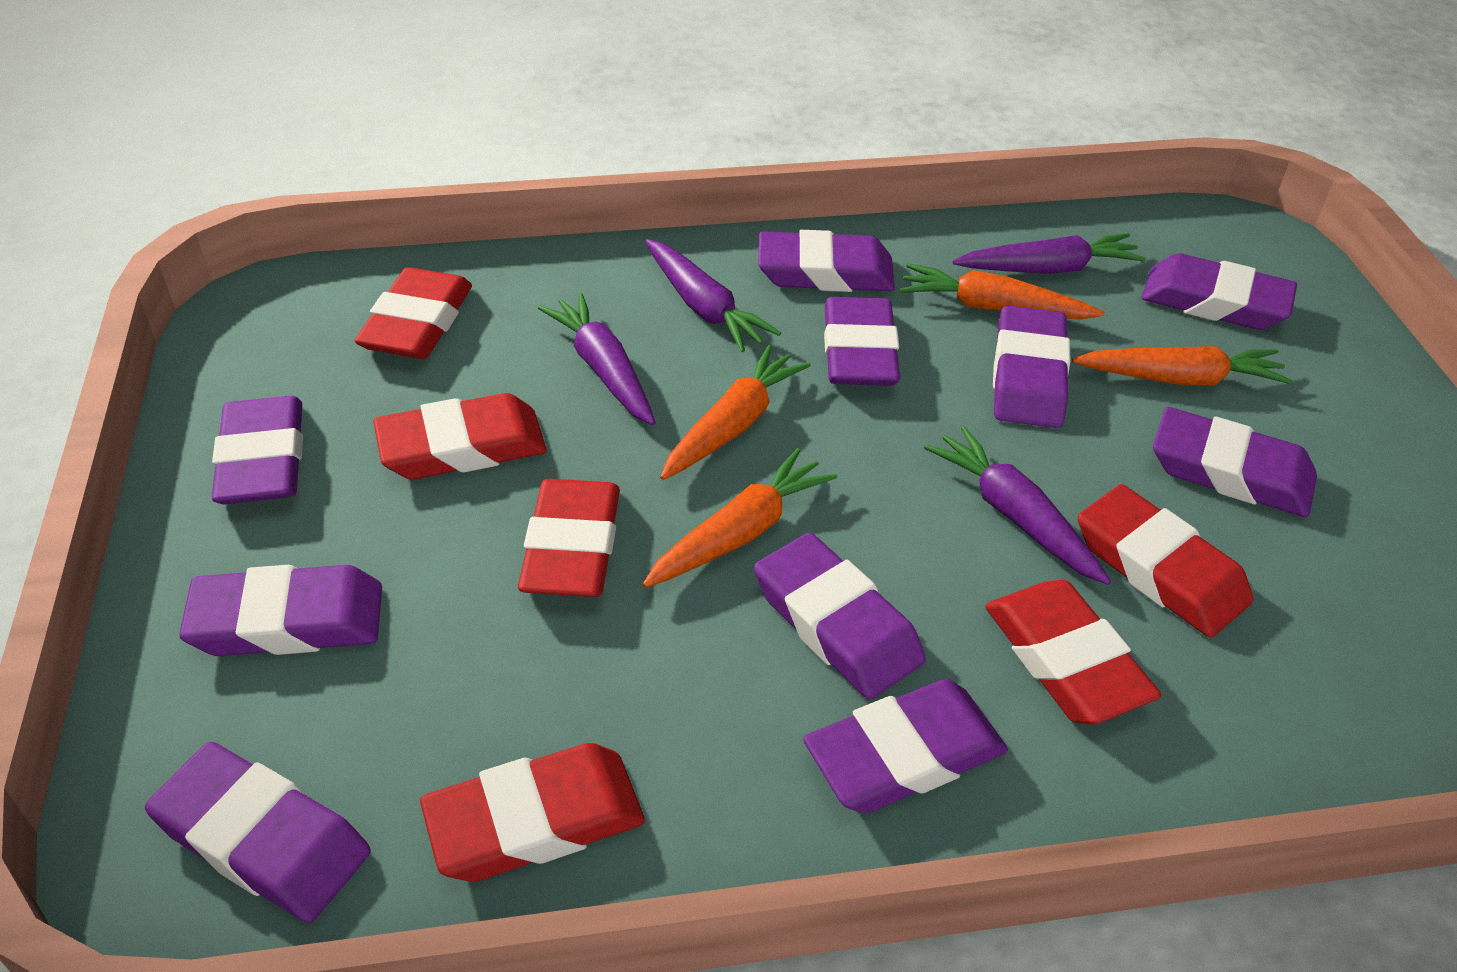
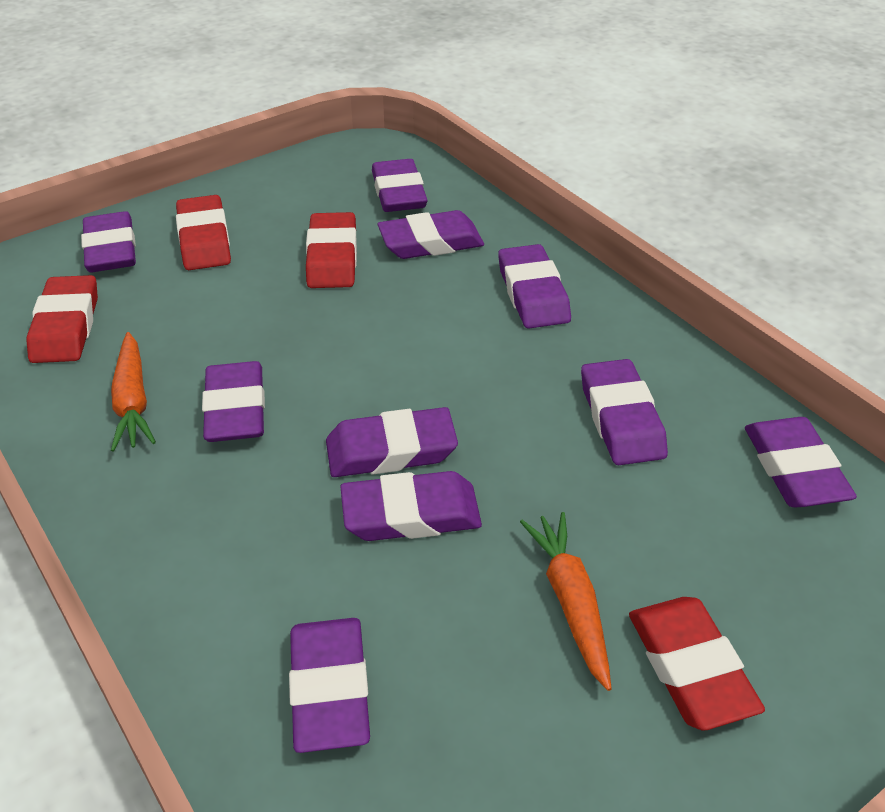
orange carrot: [643,448,837,588] [660,345,811,480] [900,264,1105,320] [1072,346,1292,386] = 4 -> [111,332,156,452] [520,512,612,691] = 2
purple carrot: [538,293,656,425] [645,239,781,352] [924,426,1111,585] [953,233,1146,274] = 4 -> none = 0
red eraser: [355,267,472,359] [373,393,547,480] [420,743,645,882] [518,479,620,597] [985,580,1161,725] [1078,484,1253,638] = 6 -> [26,275,98,363] [176,195,231,270] [306,212,357,288] [629,597,765,730] = 4

